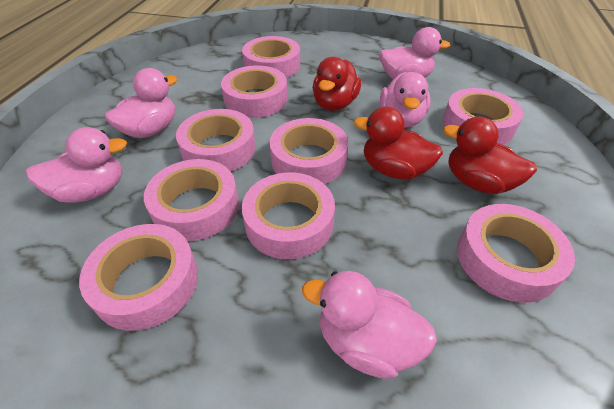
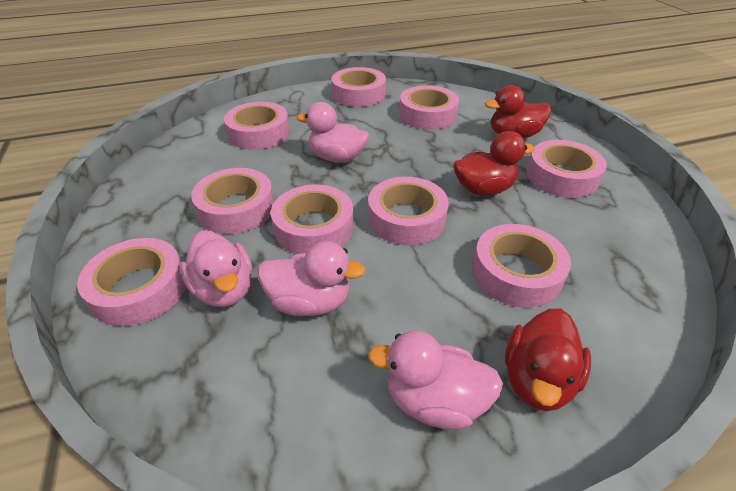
pink duck: [26,127,127,203] [105,68,177,138] [302,271,437,379] [380,27,450,79] [380,72,431,128] = 5 -> [180,230,252,307] [258,241,366,316] [297,102,369,163] [368,331,503,430] = 4

